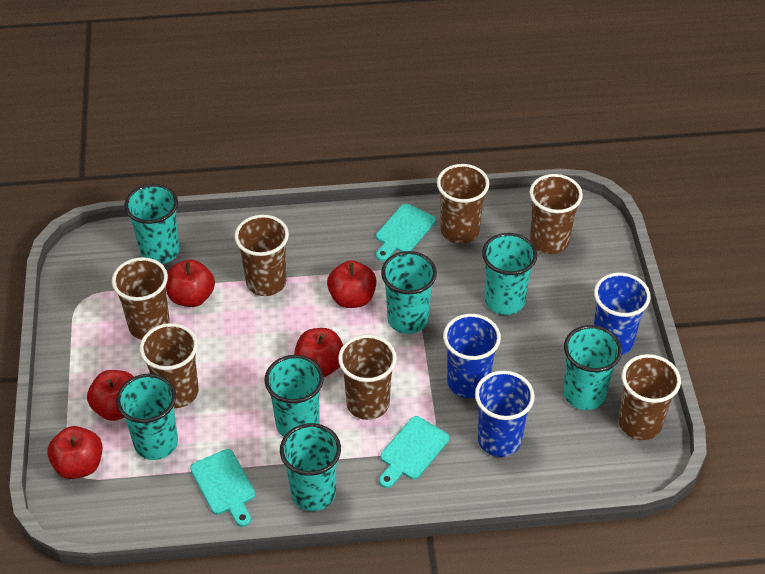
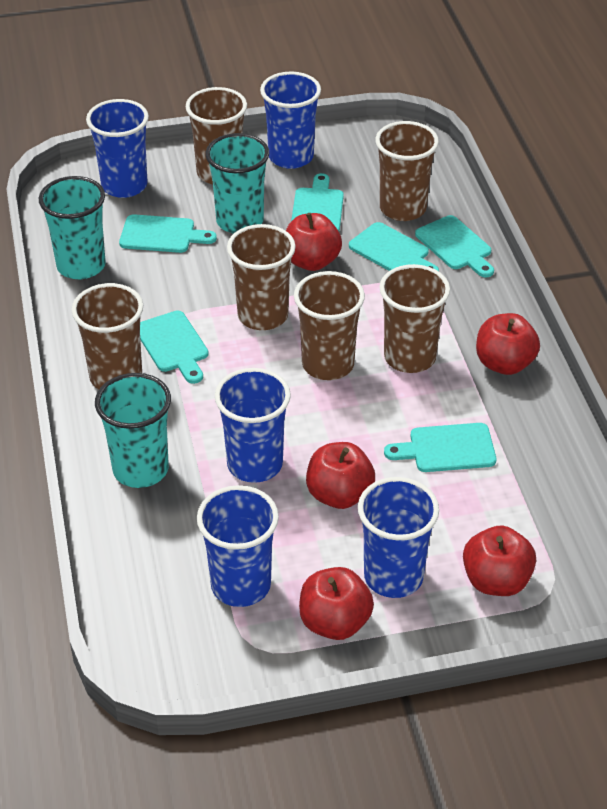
blue cup: [443,314,501,398] [475,371,535,457] [594,273,651,355] = 3 -> [86,99,149,198] [197,485,279,607] [215,368,291,483] [260,72,321,169] [358,477,439,598] = 5
brown cup: [112,257,170,340] [140,323,199,408] [234,215,289,296] [338,335,397,420] [437,164,489,244] [529,174,583,254] [619,354,681,440] = 7 -> [71,283,143,389] [186,87,247,184] [227,224,296,330] [294,271,365,380] [375,121,439,221] [379,264,450,373] = 6
turquoise cup: [116,374,178,460] [124,184,180,264] [265,355,324,437] [280,423,341,511] [381,251,437,334] [482,233,537,315] [563,325,622,410] = 7 -> [39,176,106,279] [95,373,171,488] [205,133,269,233] = 3
turquoise cutting board: [190,449,255,527] [376,204,436,261] [379,416,449,488] = 3 -> [119,214,217,253] [140,311,209,384] [291,173,344,231] [349,222,439,271] [384,423,496,472] [415,215,494,277] = 6

